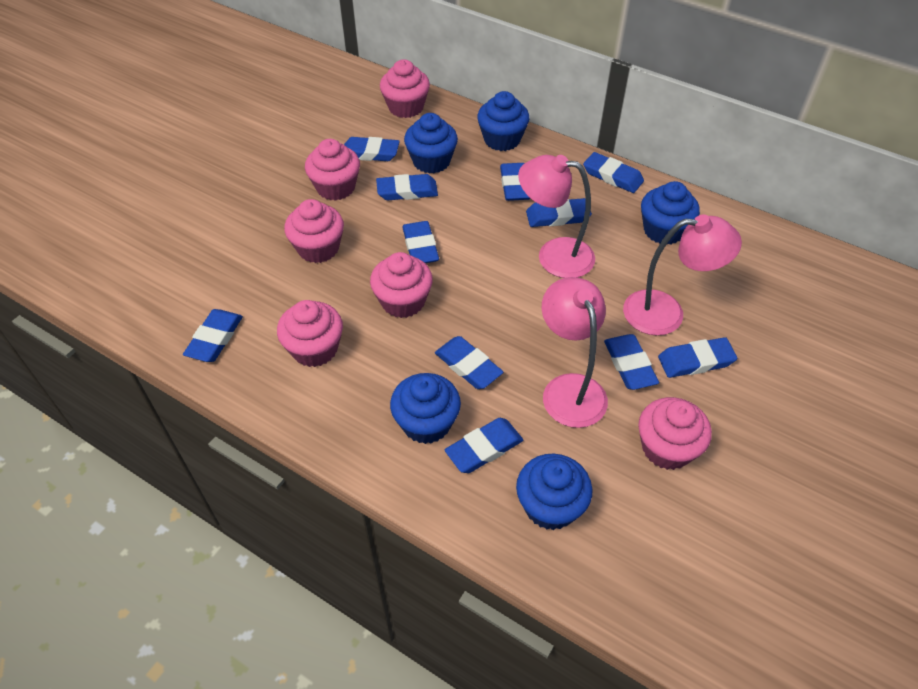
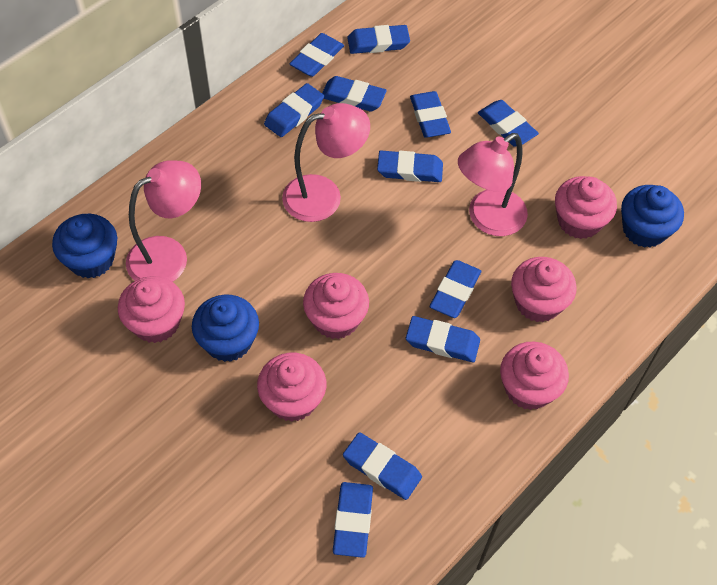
blue cupcake: [390,373,461,444] [404,113,458,174] [477,91,529,151] [516,454,593,530] [641,181,700,244] = 5 -> [52,214,117,279] [192,294,259,362] [621,185,684,248] = 3

